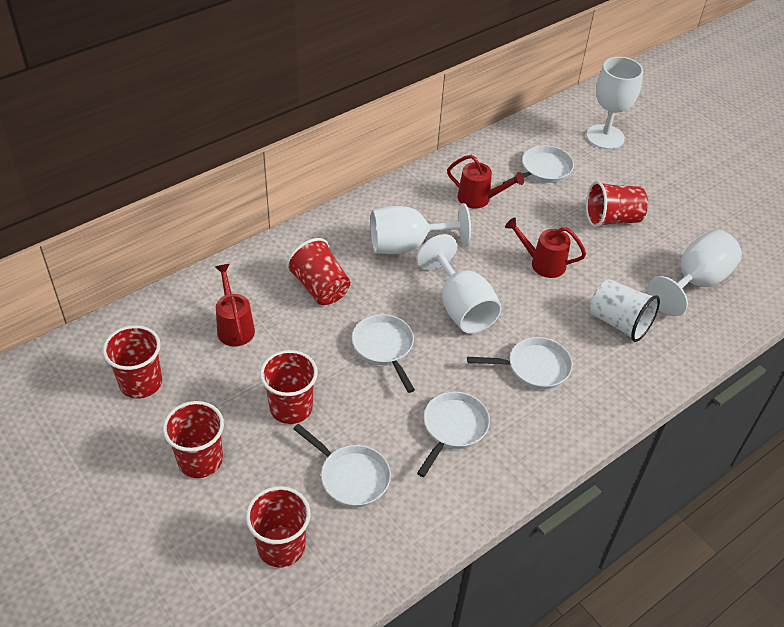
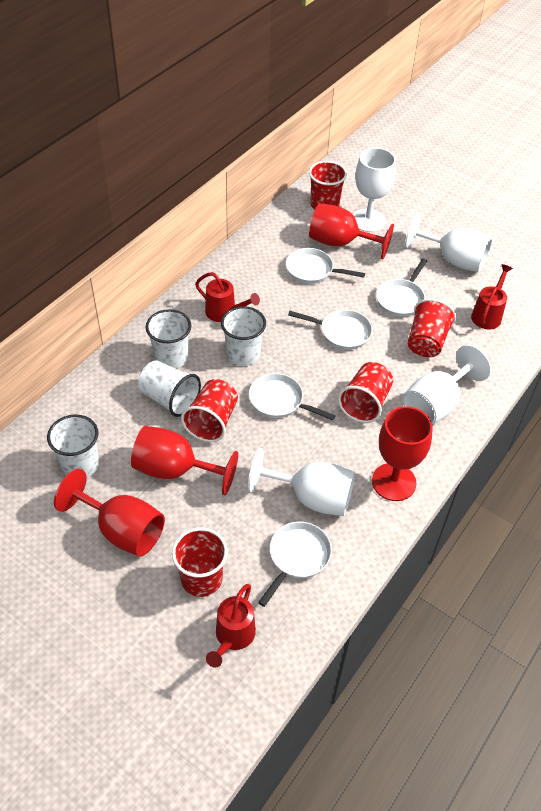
red cup: [103,325,162,399] [163,401,224,478] [246,486,311,567] [260,350,318,424] [286,238,350,305] [586,181,648,227] = 6 -> [172,527,228,597] [181,379,238,442] [309,161,347,210] [338,362,393,423] [408,298,456,357] = 5
red goblet: none = 0 -> [54,469,165,557] [131,426,238,495] [309,203,394,259] [372,406,433,501] = 4
white cup: [590,279,660,342] = 1 -> [47,414,99,478] [138,360,201,417] [146,309,191,369] [221,306,266,366] = 4

